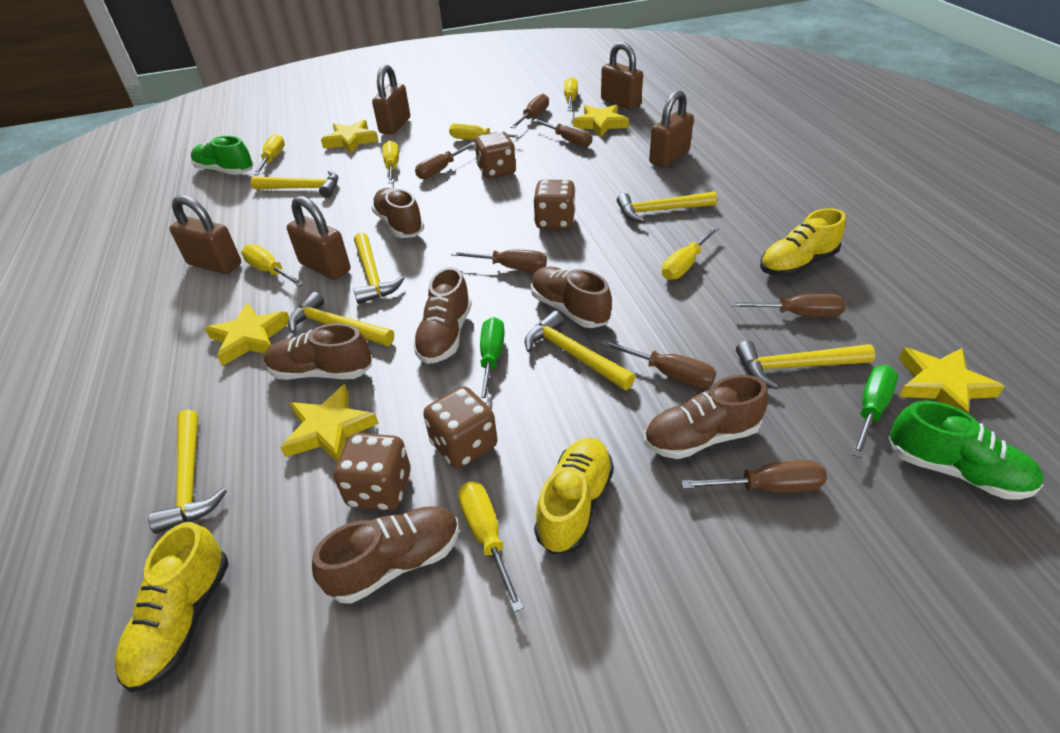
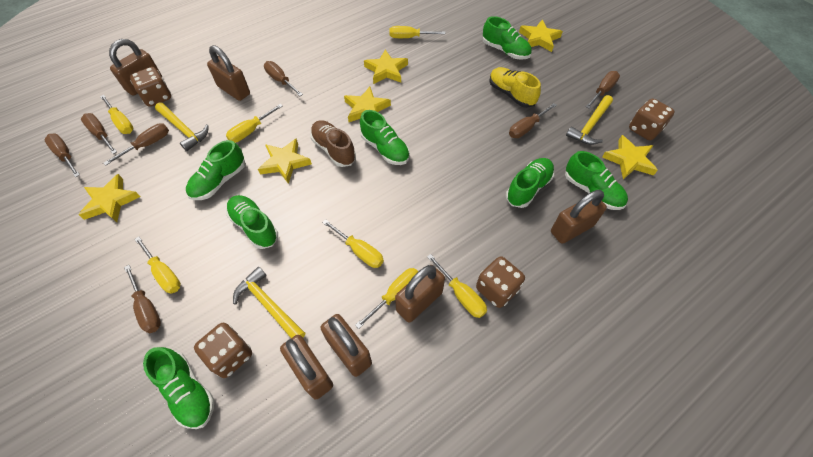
brown padlock: [169,195,241,274] [287,196,350,280] [372,64,410,134] [601,42,643,109] [649,90,694,168] = 5 -> [109,39,162,96] [207,45,250,101] [280,335,333,400] [321,314,372,377] [395,265,445,323] [551,190,607,244] = 6
brown shoe: [264,323,372,380] [312,506,459,604] [371,188,424,238] [413,267,472,364] [531,266,612,328] [644,375,768,459] = 6 -> [310,120,356,167] = 1
green screwdriver: [480,317,505,404] [852,365,898,458] = 2 -> none = 0
green shoe: [191,136,254,175] [888,401,1044,500] = 2 -> [143,347,214,429] [186,140,246,200] [226,195,278,249] [360,110,410,165] [483,16,532,60] [506,158,555,208] [565,151,628,210] = 7
yellow hammer: [148,409,227,534] [251,170,338,198] [288,292,394,346] [353,233,405,304] [525,311,635,390] [617,191,717,223] [736,341,875,389] = 7 -> [155,102,209,151] [233,267,305,338] [566,95,613,145] = 3
yellow shoe: [115,522,229,693] [534,438,614,555] [760,208,846,277] = 3 -> [489,67,541,108] = 1
yellow star: [205,303,289,366] [280,384,379,462] [321,120,379,154] [573,105,629,137] [899,348,1005,413] = 5 -> [79,174,140,222] [258,138,312,184] [344,86,391,122] [364,50,408,84] [519,19,563,52] [602,135,658,179] = 6

